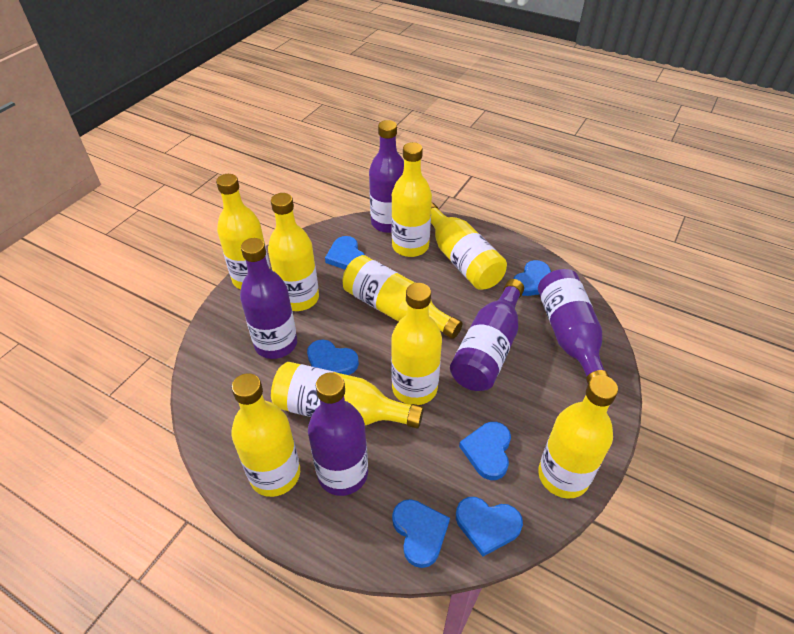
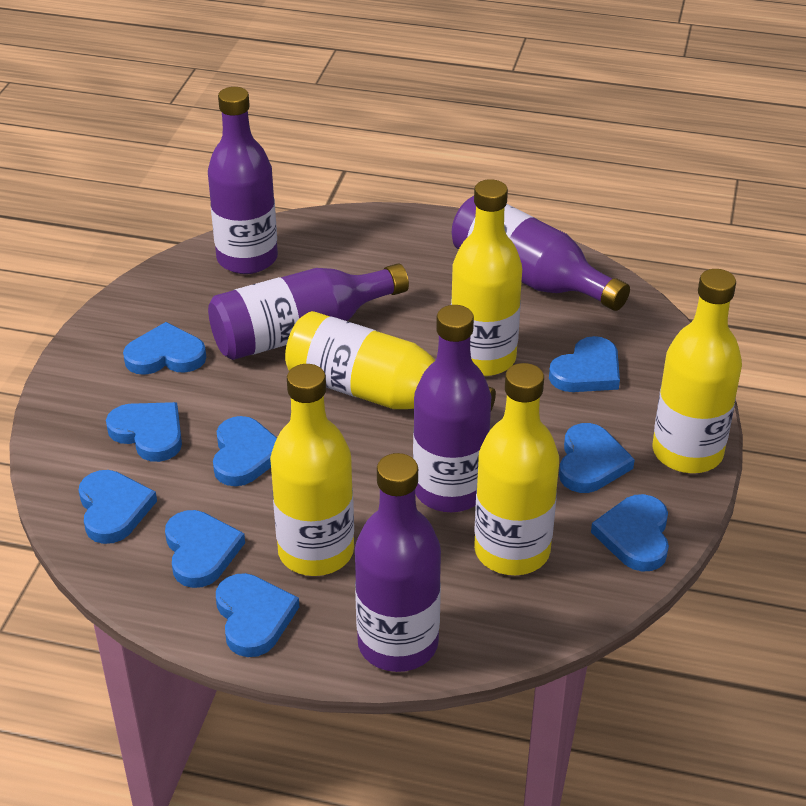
blue heart: [307,339,359,375] [325,236,365,270] [392,499,450,568] [456,497,523,557] [459,422,511,480] [513,260,551,296] = 6 -> [79,470,157,544] [106,402,182,462] [123,322,206,375] [165,510,245,588] [213,416,277,486] [216,573,299,657] [549,336,620,392] [559,423,635,493] [591,494,669,571] = 9
yellow bottle: [216,174,270,289] [231,373,300,497] [268,193,319,311] [271,362,424,429] [342,255,462,339] [391,142,432,257] [391,283,442,405] [431,202,507,290] [538,375,618,499] = 9 -> [270,364,354,576] [285,311,496,411] [451,179,522,376] [474,363,559,575] [653,269,742,473] = 5

